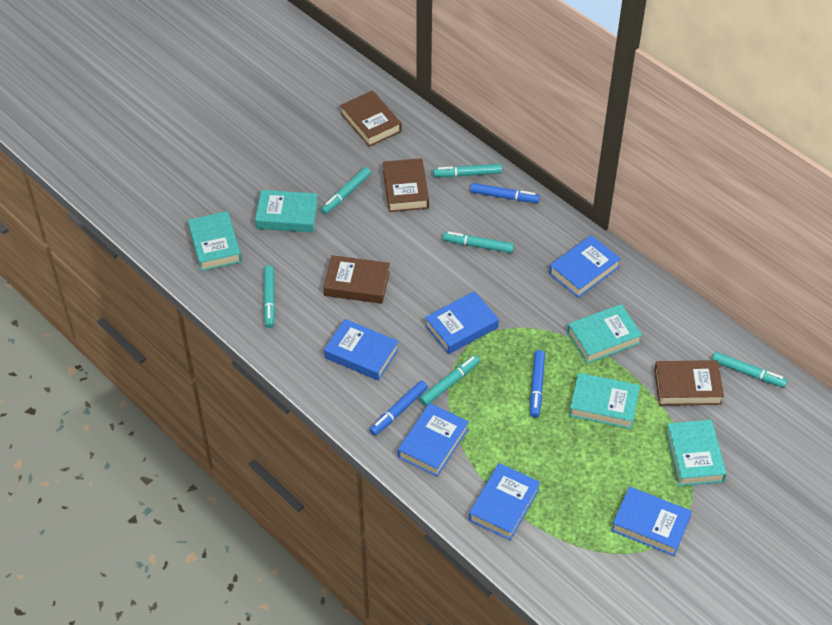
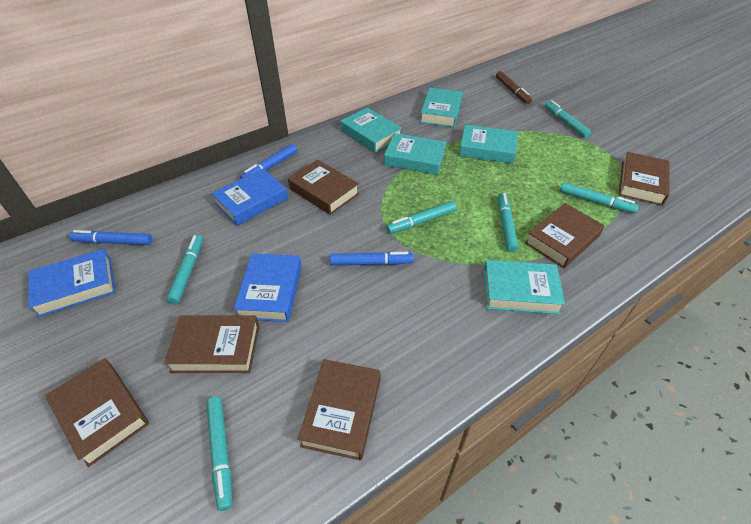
blue book: [324,319,399,381] [398,403,469,477] [425,291,499,354] [469,463,540,540] [549,235,621,298] [611,487,692,556] = 6 -> [28,249,115,317] [211,169,288,226] [234,253,301,322] = 3
brown book: [323,255,390,304] [340,91,402,147] [383,158,429,212] [654,360,724,406] = 4 -> [45,358,149,467] [164,315,259,373] [288,160,359,215] [298,359,380,461] [525,203,605,268] [619,152,670,206] = 6
brown marker: none = 0 -> [496,71,532,104] = 1

